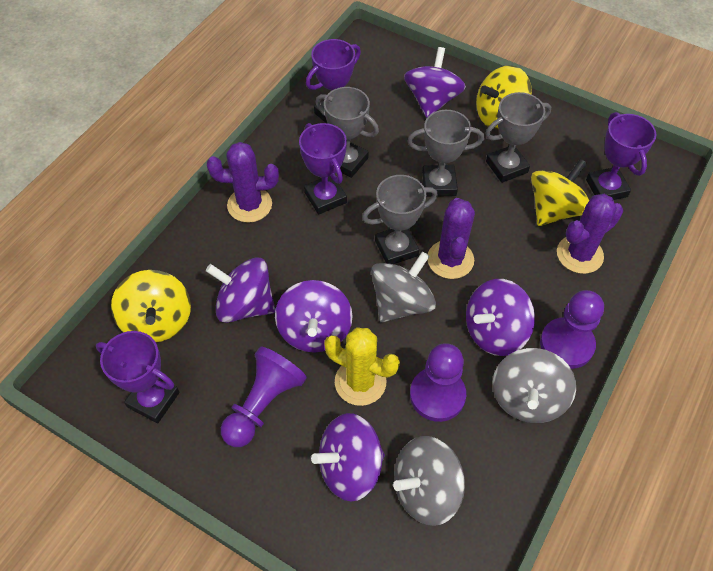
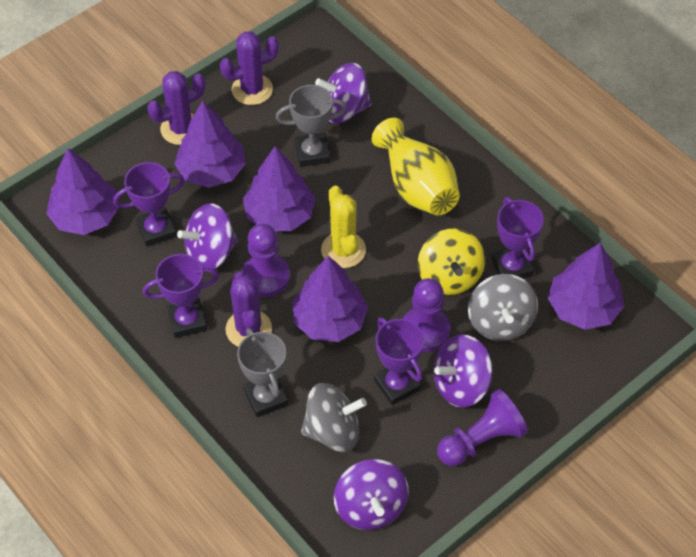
grey spinning top: [371,252,436,322] [393,436,465,526] [492,348,576,423] = 3 -> [301,383,367,452] [468,274,538,341] = 2
grey trophy: [315,87,379,178] [362,175,438,264] [408,110,484,197] [486,92,551,183] = 4 -> [237,328,288,417] [276,85,347,167] = 2
purple spinning top: [206,257,275,323] [275,280,353,353] [311,413,385,501] [404,47,466,118] [466,279,535,356] = 5 -> [177,203,238,269] [315,63,372,123] [334,459,409,530] [433,335,493,408] = 4
purple tree: none = 0 -> [46,148,119,235] [174,101,246,188] [243,146,315,231] [292,256,368,342] [548,243,624,330] = 5
yellow spinning top: [111,270,191,342] [476,65,532,129] [531,159,589,226] = 3 -> [418,228,485,295] = 1
yellow vase: none = 0 -> [372,118,460,215] = 1

